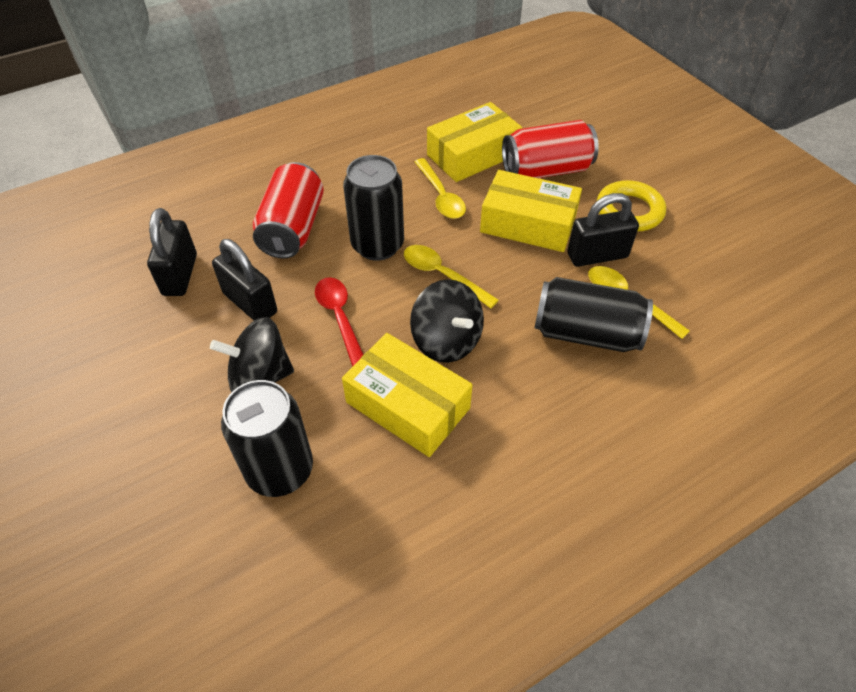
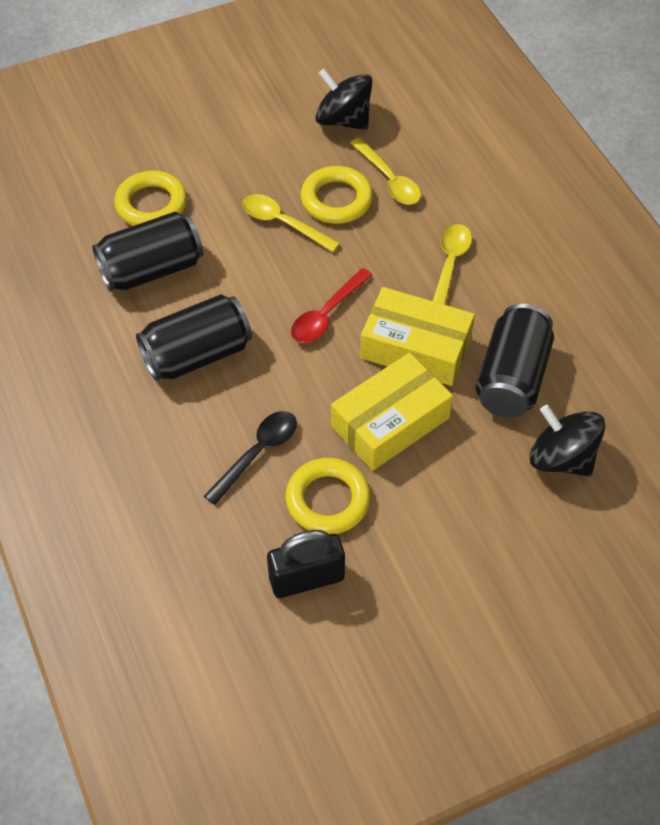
black padlock: [147,208,197,296] [212,239,277,320] [567,193,639,267] = 3 -> [267,530,345,598] = 1
black spoon: none = 0 -> [204,411,297,505] = 1
red can: [253,162,324,259] [502,120,599,178] = 2 -> none = 0
yellow box: [342,333,472,457] [427,102,522,182] [480,170,582,252] = 3 -> [331,353,453,471] [360,287,475,386] = 2
yellow ring: [597,180,666,231] = 1 -> [114,171,187,226] [286,458,371,534] [301,166,373,224] = 3

